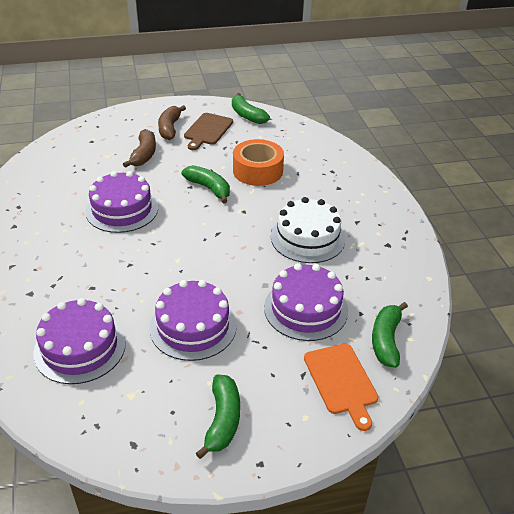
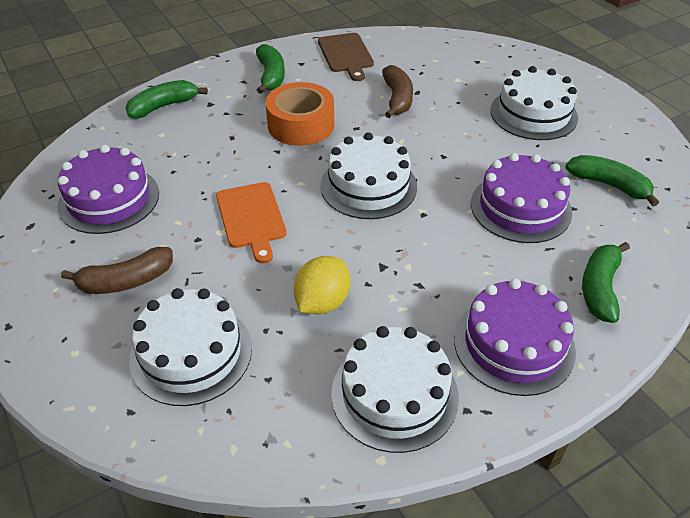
purple cake: [33,298,126,384] [85,171,158,233] [150,280,237,361] [264,263,348,341] = 4 -> [58,145,159,234] [454,278,576,396] [471,153,572,243] = 3
white cake: [271,197,345,263] = 1 -> [129,288,252,406] [320,132,417,219] [331,326,459,453] [490,66,578,140] = 4
yellow lemon: none = 0 -> [294,256,350,314] = 1

